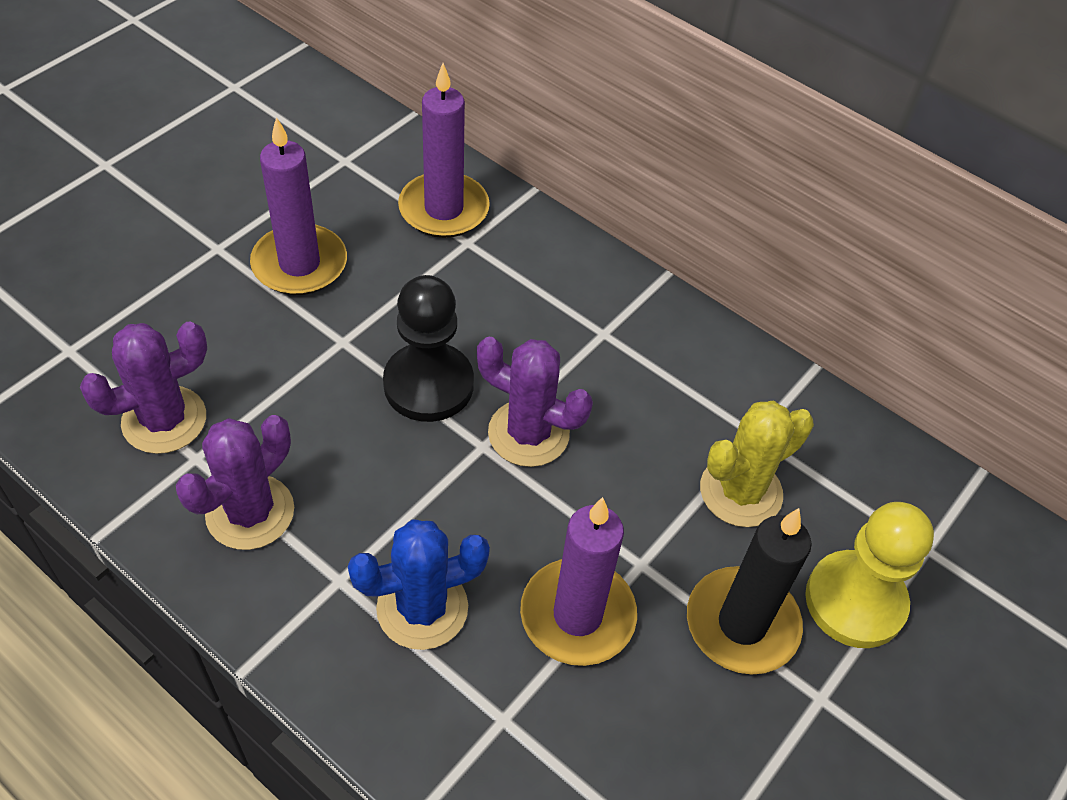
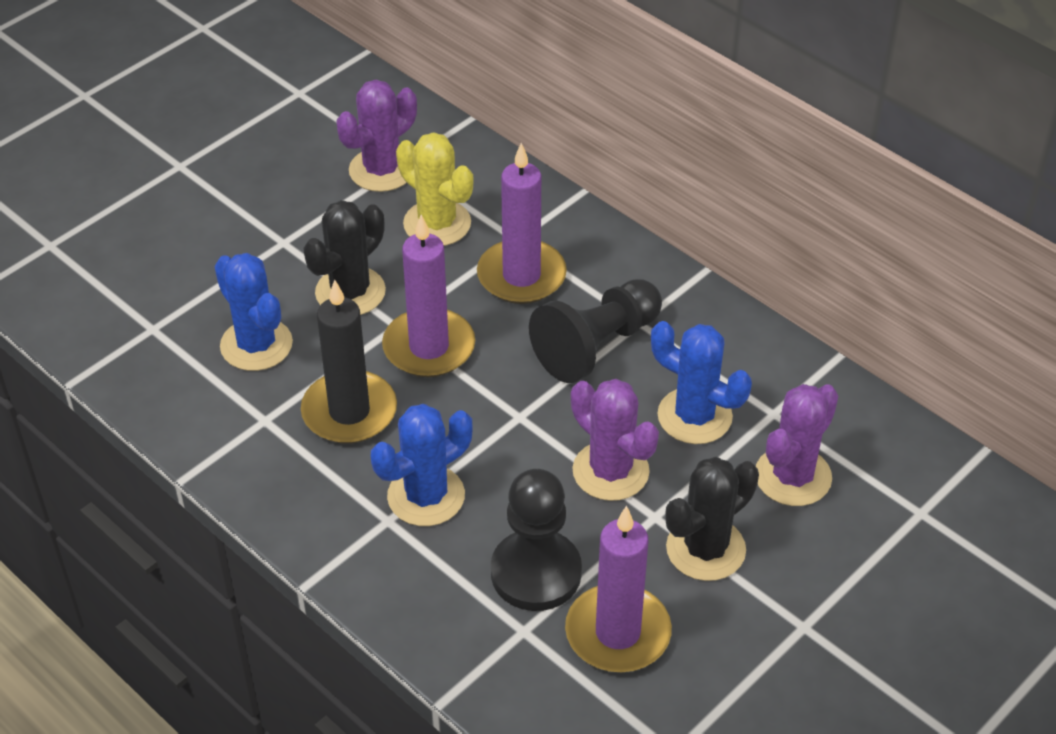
black cactus: none = 0 -> [303,200,386,315] [665,457,759,581] = 2
black pawn: [383,275,474,422] = 1 -> [491,469,582,611] [529,279,662,383] = 2
blue cactus: [348,519,490,650] = 1 -> [215,253,293,371] [371,404,472,526] [651,321,752,444] = 3
yellow pawn: [805,502,934,648] = 1 -> none = 0

